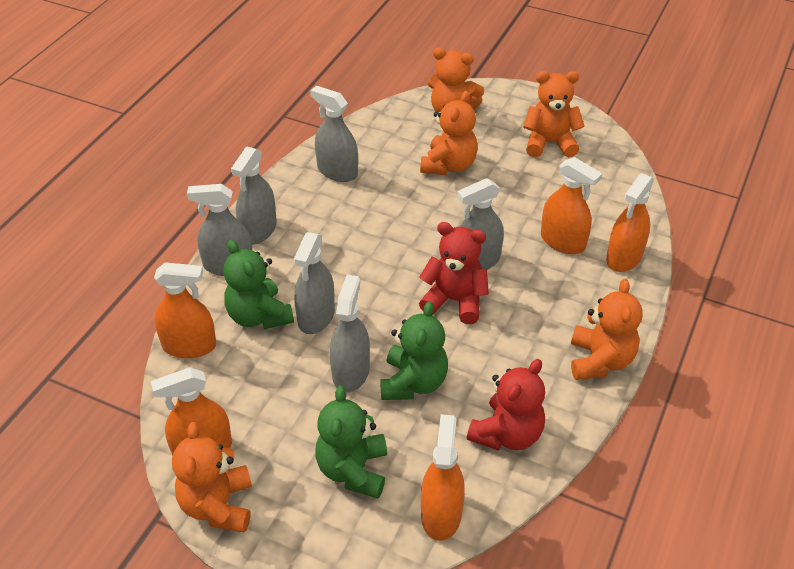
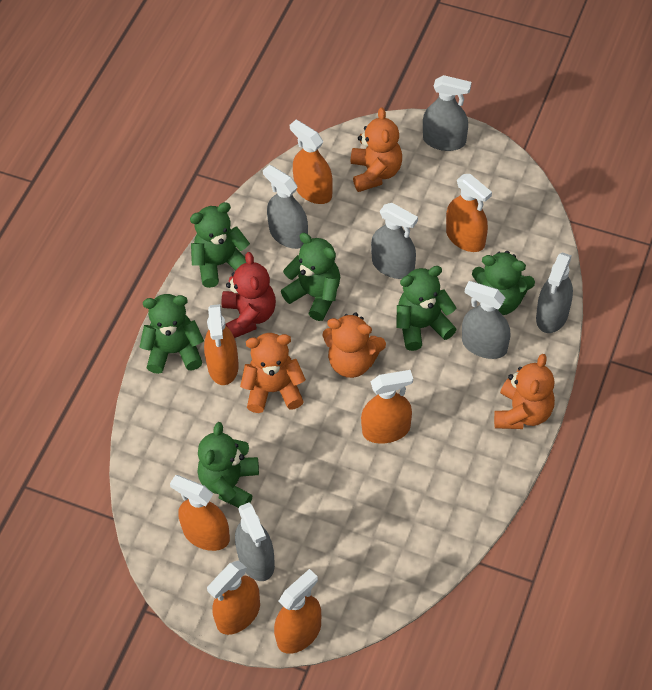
green teddy bear: [223,240,294,329] [315,385,387,498] [380,301,448,400] = 3 -> [140,294,204,374] [190,202,250,288] [198,422,259,508] [281,233,340,321] [396,266,457,351] [472,251,535,315] = 6
orange spray bottle: [151,368,232,456] [154,262,216,358] [421,414,465,541] [541,157,602,254] [606,173,654,272] = 5 -> [170,475,230,551] [204,304,239,385] [207,560,260,635] [274,569,321,654] [290,120,333,204] [361,370,413,444] [446,174,492,252] = 7
orange teddy bear: [172,422,252,533] [420,91,478,175] [428,48,484,113] [523,71,585,157] [571,279,643,380] = 5 -> [240,333,306,413] [322,312,386,378] [351,108,402,192] [494,354,555,429] = 4
red teddy bear: [419,222,489,324] [467,359,545,451] = 2 -> [221,252,276,338] = 1

